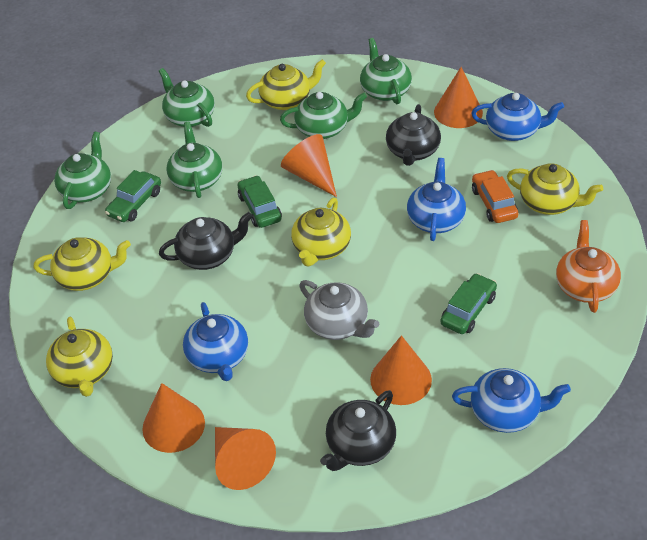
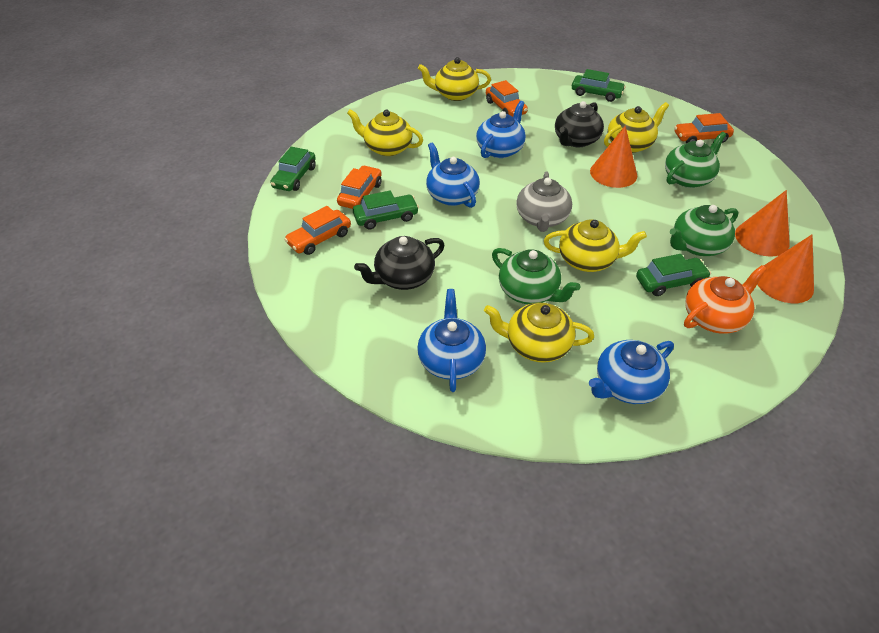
black teapot: [159,212,253,270] [320,390,396,471] [386,104,441,166] = 3 -> [354,236,445,290] [555,101,604,147] = 2
green car: [105,170,161,222] [238,175,282,228] [440,273,497,334] = 3 -> [270,147,316,191] [353,190,419,230] [572,69,626,102] [636,254,711,296] = 4
green teapot: [54,132,111,209] [159,68,215,127] [167,122,222,198] [280,92,367,139] [360,38,412,104] = 5 -> [492,248,580,304] [665,132,726,188] [670,205,739,256] = 3
orange car: [472,170,519,223] = 1 -> [284,206,351,255] [337,165,382,209] [486,80,528,117] [674,113,734,144] = 4
orange cone: [142,383,205,453] [215,427,276,490] [281,134,337,197] [370,335,432,405] [434,67,483,128] = 5 -> [590,126,637,188] [735,190,790,257] [757,234,814,303] = 3

